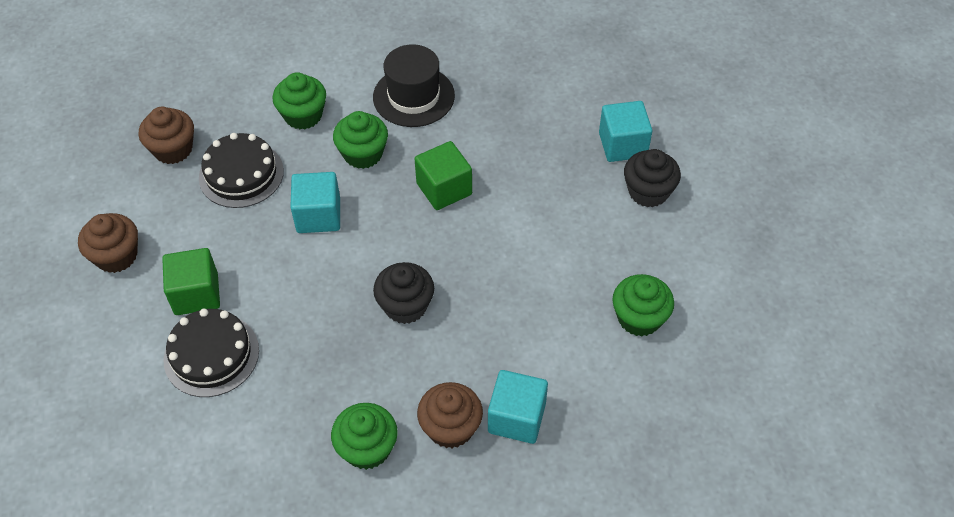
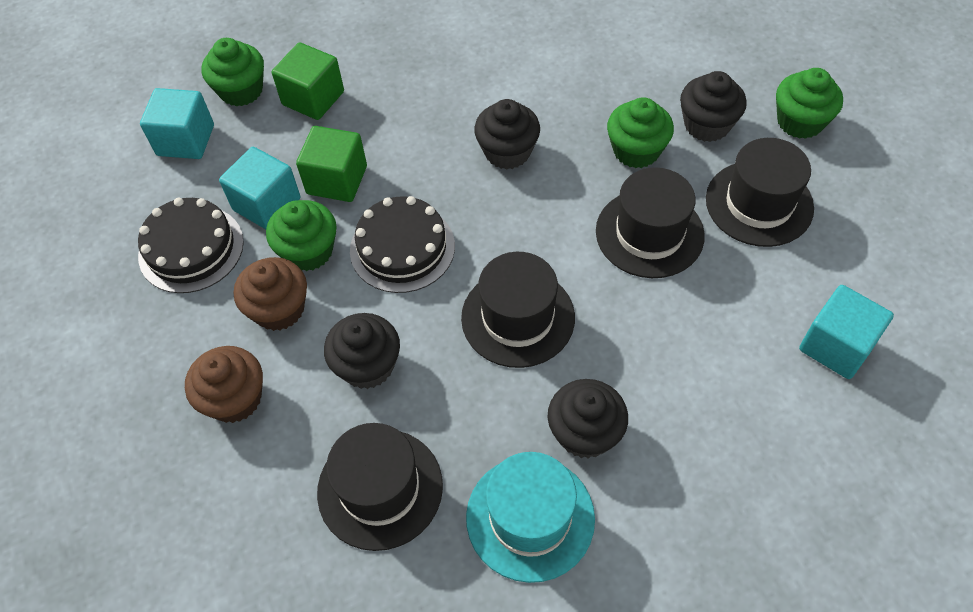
black cupcake: [373,262,434,324] [624,149,681,207] = 2 -> [324,313,400,389] [474,99,540,170] [548,379,628,459] [680,71,747,142] = 4
black hat: [373,44,455,127] = 1 -> [317,423,443,551] [461,252,575,368] [596,167,705,278] [706,138,814,247] = 4
brown cupcake: [78,213,138,273] [139,107,194,164] [417,382,483,448] = 3 -> [185,346,263,423] [234,257,307,331] = 2
turquoise hat: none = 0 -> [466,452,595,583] = 1

